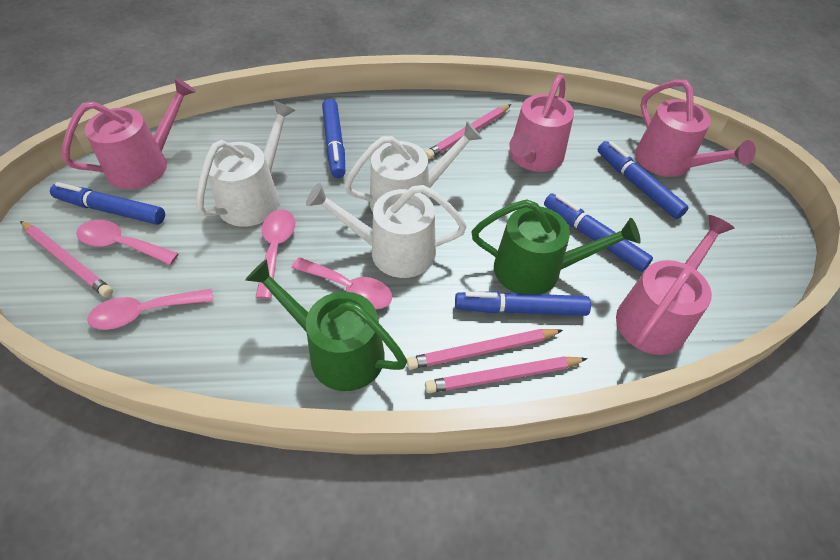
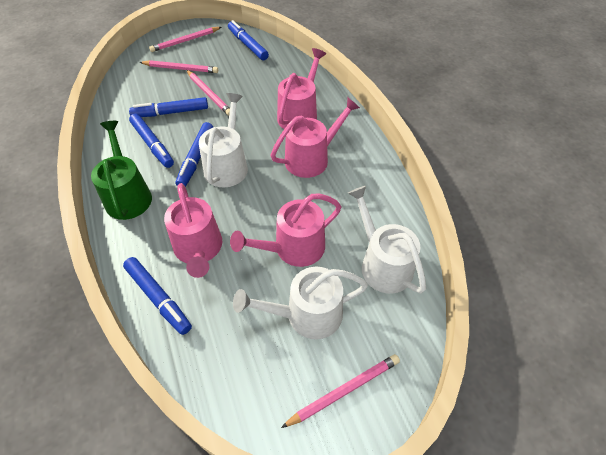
green watering can: [245,259,407,391] [472,199,641,294] = 2 -> [91,121,152,220] = 1
pink spoon: [76,220,179,265] [87,288,213,330] [256,209,295,299] [291,257,392,309] = 4 -> none = 0

